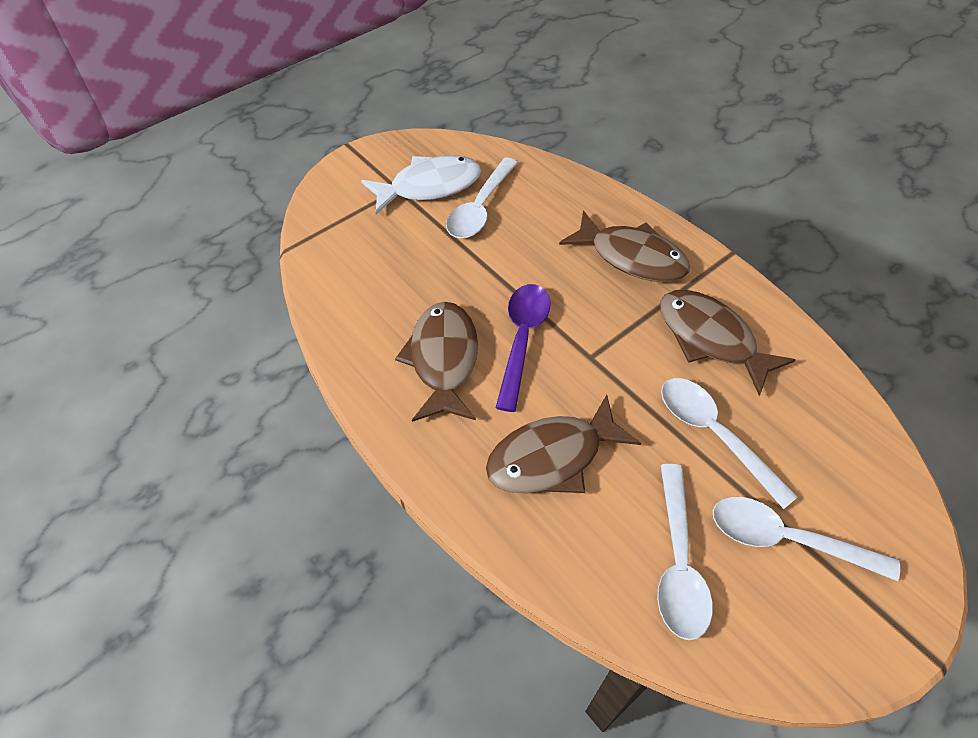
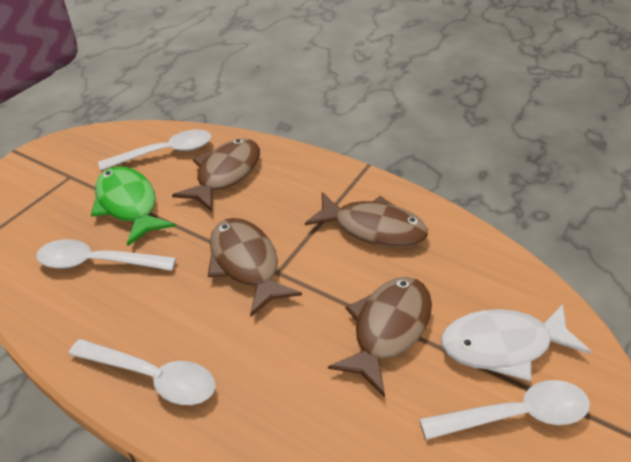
green fish: none = 0 -> [91,166,176,246] = 1
purple spoon: [495,284,551,412] = 1 -> none = 0

